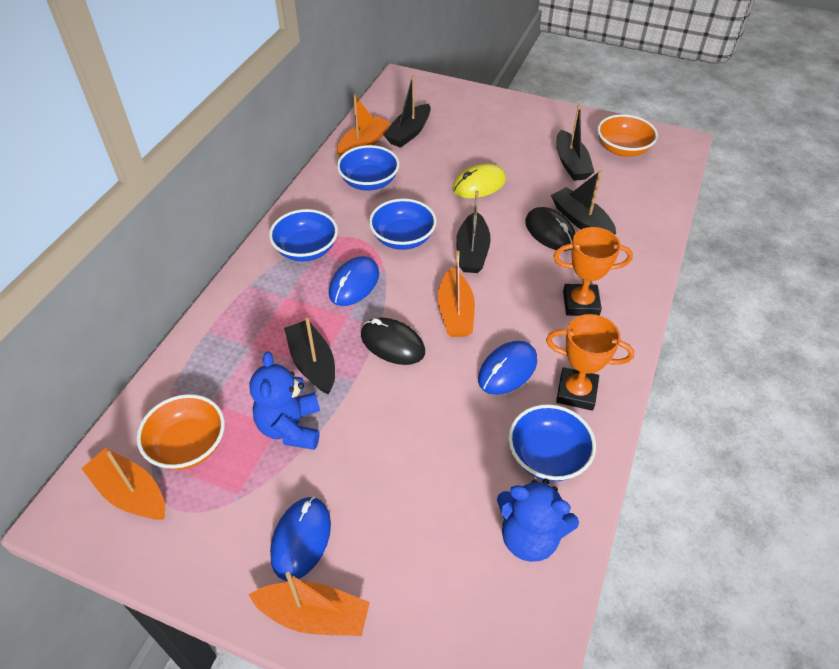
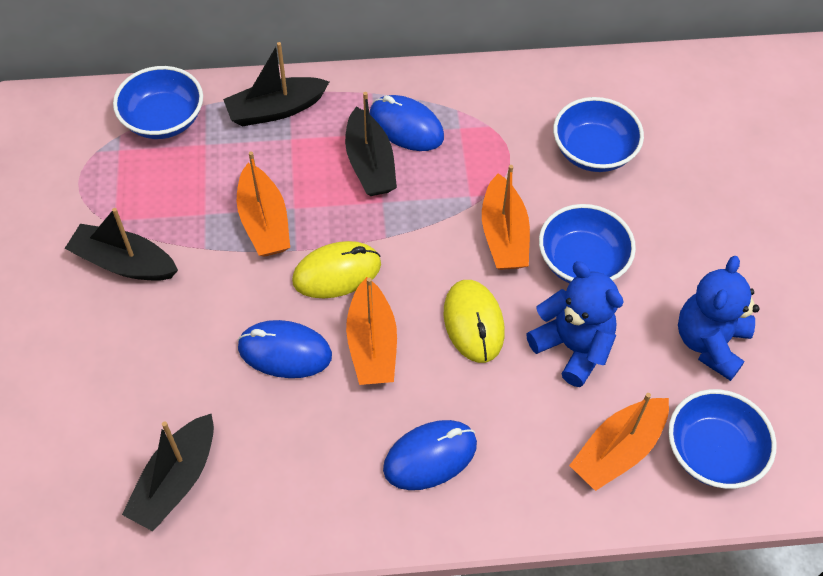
black boat: [284,318,335,395] [384,75,431,148] [456,191,491,273] [551,170,616,234] [556,105,594,181] = 5 -> [65,208,178,281] [122,414,214,531] [223,42,329,127] [345,92,397,196] = 4
black mouse: [361,318,425,365] [525,207,576,251] = 2 -> none = 0
orange bowl: [137,394,225,470] [597,114,658,157] = 2 -> none = 0
orange trophy: [546,314,634,411] [553,227,633,316] = 2 -> none = 0
yellow mouse: [452,163,506,198] = 1 -> [292,241,381,298] [444,280,505,363] = 2

